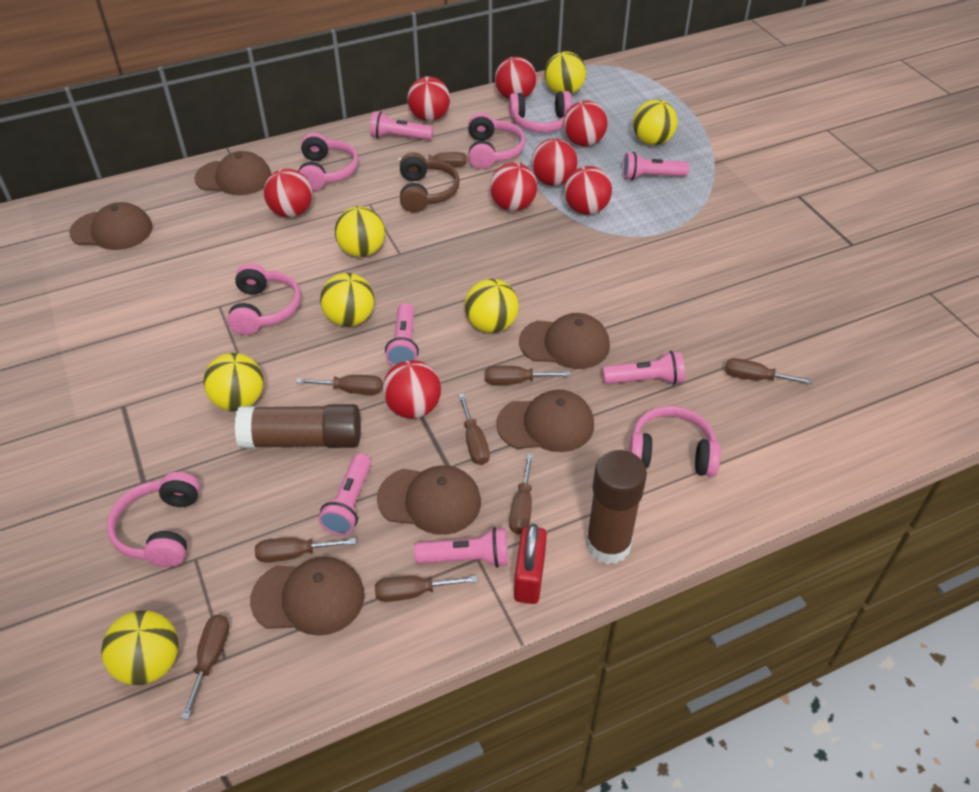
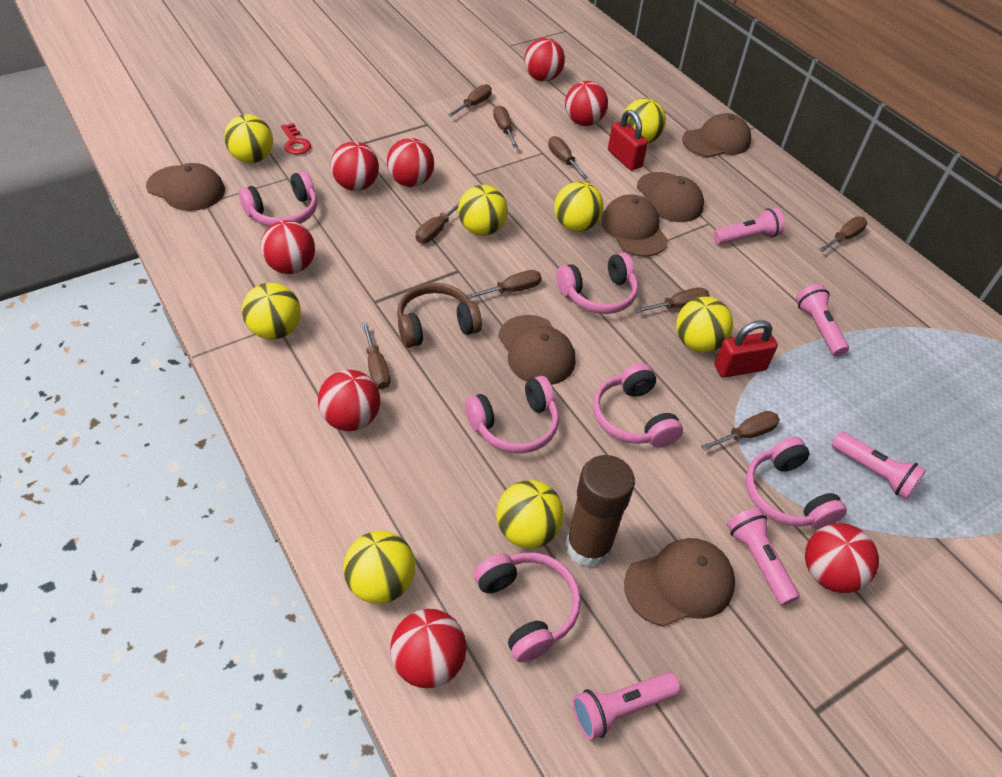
brown glue stick: [235,404,361,449] [586,450,647,565] = 2 -> [565,455,635,568] = 1
pink flashlight: [318,453,371,535] [370,111,433,140] [385,303,419,366] [414,527,508,568] [602,351,685,385] [622,152,689,180] = 6 -> [573,672,680,740] [713,208,785,245] [727,507,799,605] [796,284,849,356] [832,432,926,499] = 5
red key: none = 0 -> [281,123,311,155] = 1
red padlock: [514,524,547,604] = 1 -> [608,110,648,171] [715,320,778,378] = 2
yellow ball: [101,610,179,685] [203,353,264,411] [320,273,374,327] [335,206,385,257] [465,279,519,333] [545,51,586,94] [633,100,677,145] = 7 -> [224,114,273,163] [242,283,301,340] [343,531,415,604] [458,185,508,236] [496,480,564,548] [554,181,603,232] [623,98,666,143] [676,297,733,352] = 8

